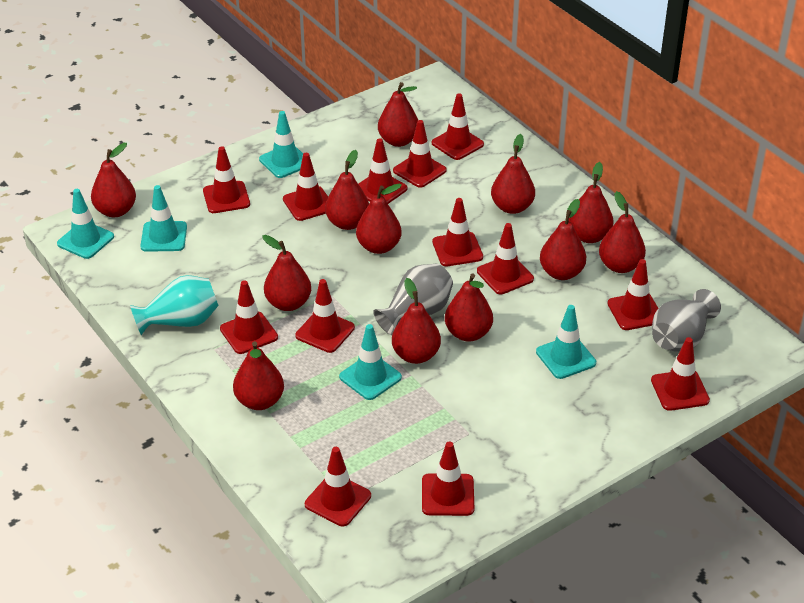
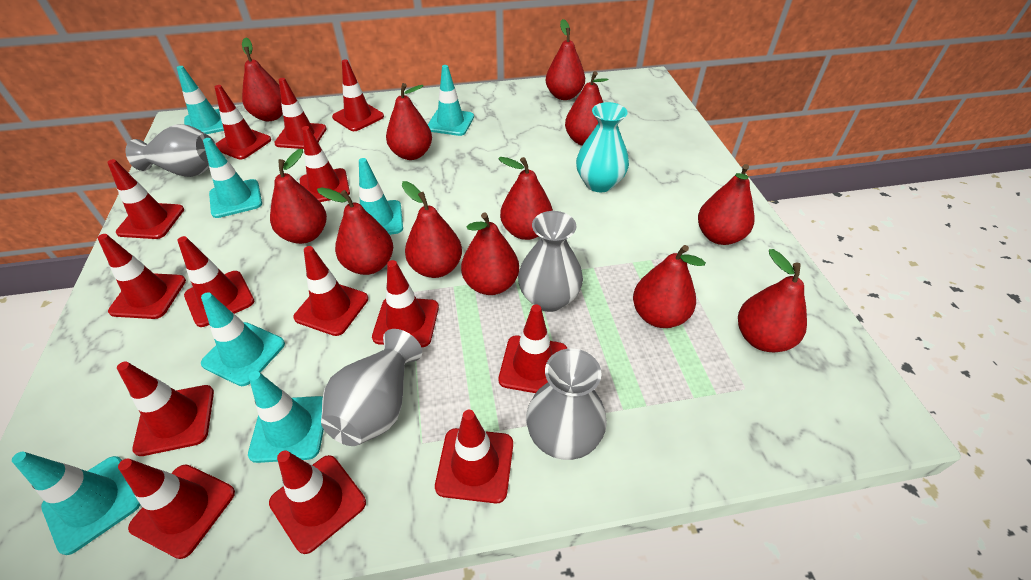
grey vase: [373,264,453,335] [652,289,721,352] = 2 -> [126,124,216,177] [321,329,422,446] [518,211,583,312] [526,348,607,460] = 4
red traffic cone: [203,146,250,213] [220,280,278,354] [283,153,328,221] [295,279,355,353] [305,447,371,526] [359,138,407,204] [393,120,447,188] [422,441,474,516] [432,93,484,160] [432,198,483,266] [477,223,534,294] [607,259,659,330] [651,337,710,411] = 13 -> [98,234,186,319] [107,159,184,239] [117,361,214,456] [118,458,235,559] [177,236,254,327] [215,85,271,159] [269,450,366,554] [274,78,327,149] [293,246,368,336] [300,126,350,202] [332,59,384,131] [372,260,439,347] [435,410,513,503] [499,304,567,393] = 14
turquoise traffic cone: [57,189,114,259] [140,185,187,252] [259,111,303,178] [339,324,402,400] [536,305,596,379] = 5 -> [12,452,141,555] [177,66,224,134] [201,292,285,386] [203,138,262,218] [248,371,324,463] [359,158,403,235] [428,65,474,136] = 7

